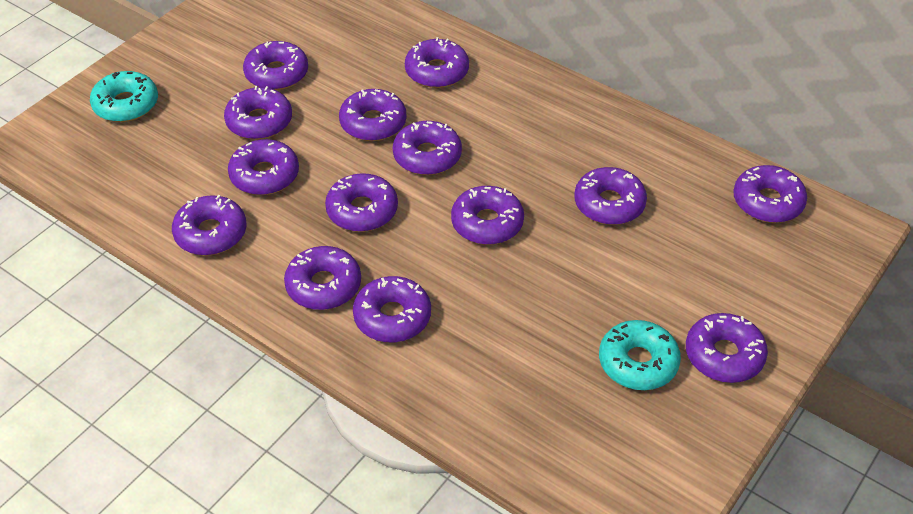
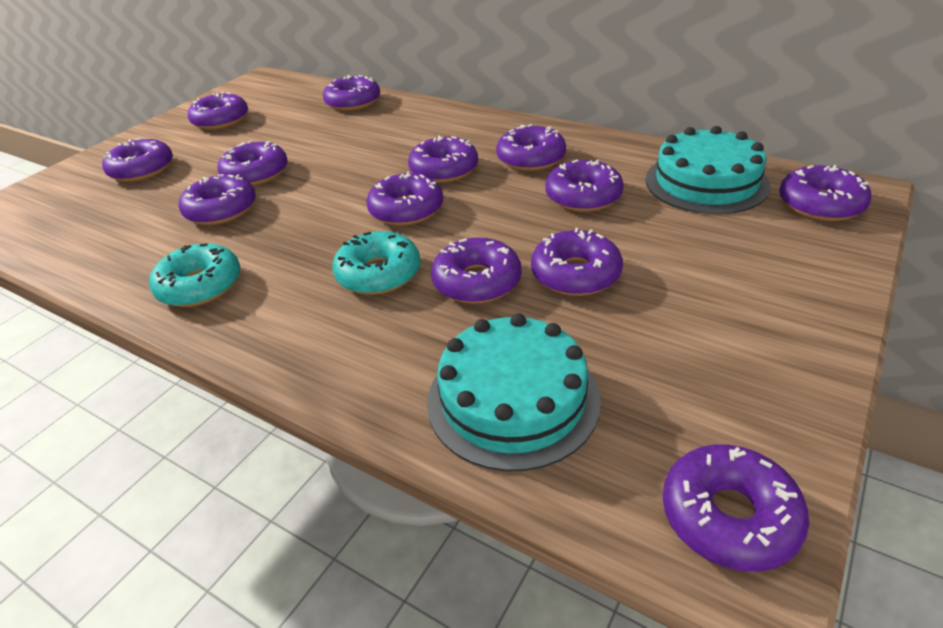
purple donut: [172,195,247,256] [224,86,292,140] [228,139,299,195] [243,41,308,90] [284,246,361,310] [325,173,398,232] [339,89,406,141] [353,276,431,343] [393,121,462,175] [405,37,469,88] [451,186,524,245] [574,167,647,225] [686,313,768,383] [733,165,807,223] = 14 -> [102,138,173,182] [179,174,256,225] [188,92,248,130] [218,140,288,186] [323,75,380,111] [366,172,443,226] [408,135,478,183] [431,238,522,304] [496,124,566,171] [531,228,623,296] [545,160,624,212] [663,444,809,572] [779,165,872,221] = 13
turquoise cake: none = 0 -> [427,313,601,471] [645,126,770,214] = 2

